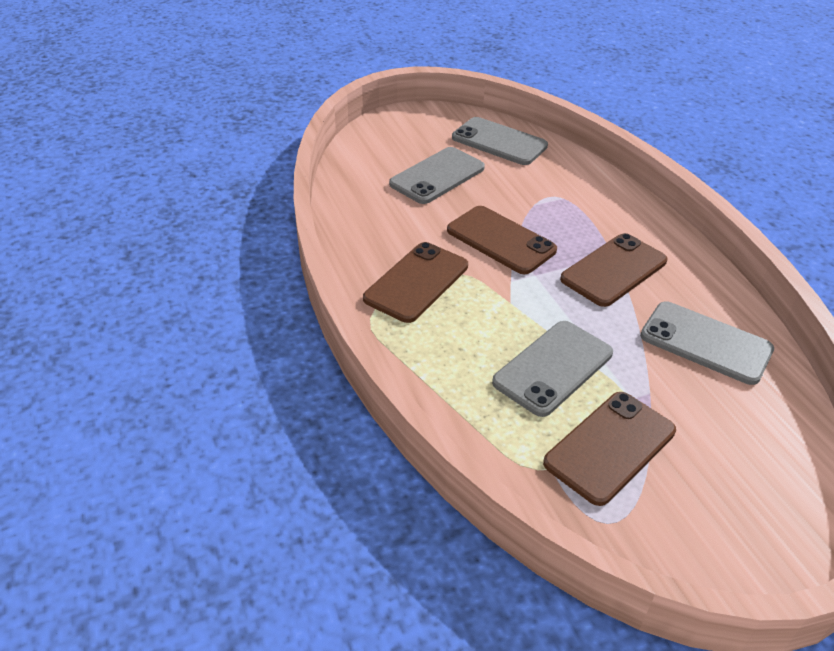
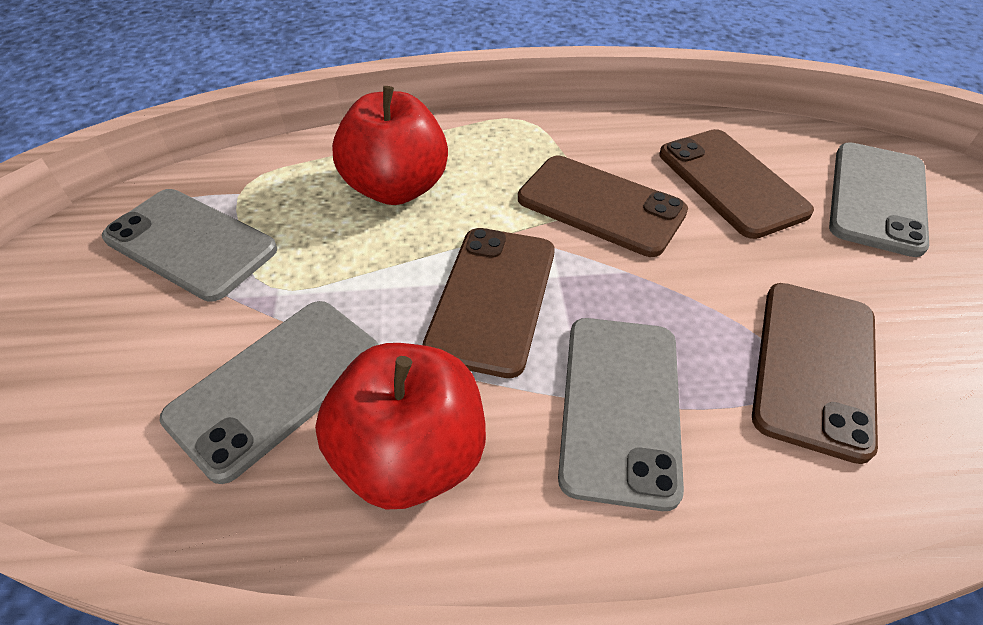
red apple: none = 0 -> [315,343,486,510] [332,86,448,205] = 2

